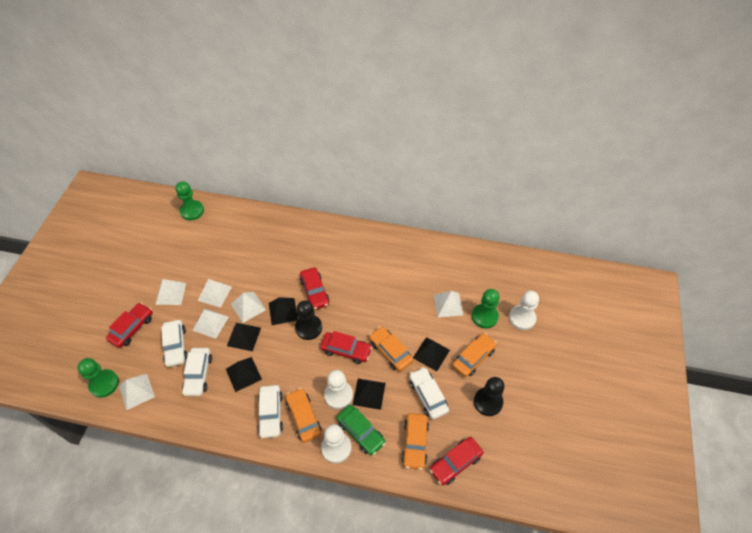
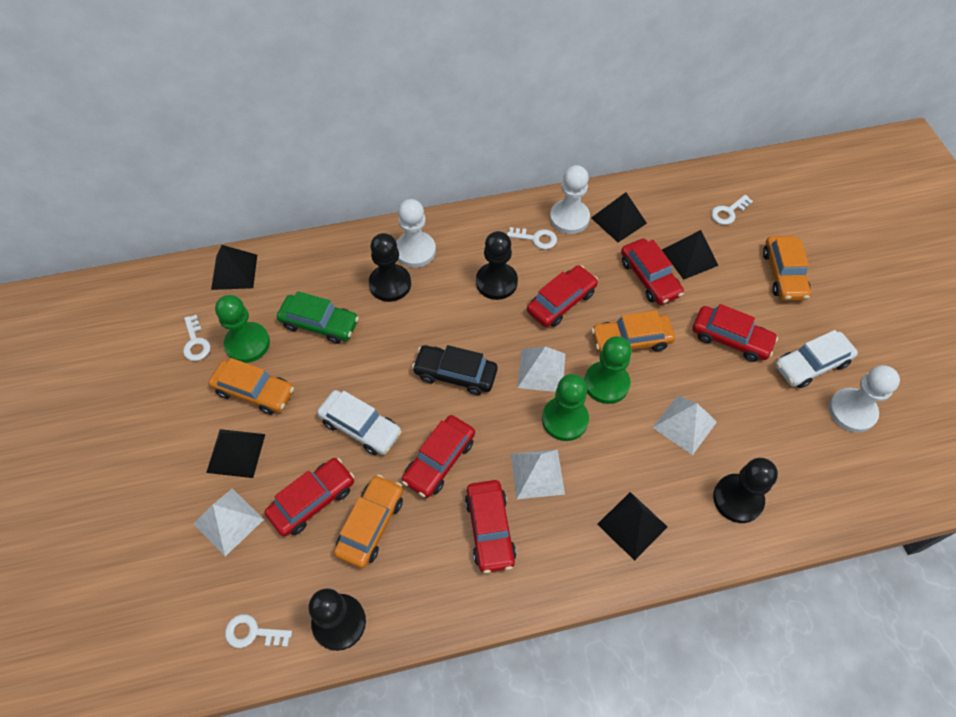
black car: none = 0 -> [412,345,498,395] = 1
black pawn: [295,300,322,340] [474,377,504,416] = 2 -> [308,588,366,651] [369,233,411,302] [476,231,518,300] [713,458,778,523] = 4
red car: [106,303,153,348] [300,267,330,310] [320,331,372,364] [430,437,483,485] = 4 -> [265,458,354,537] [402,415,475,498] [465,480,516,573] [527,265,598,327] [621,238,684,305] [693,304,778,362] = 6
white car: [162,320,188,367] [182,348,212,396] [258,385,283,438] [409,367,449,420] = 4 -> [317,390,402,455] [775,330,858,388] = 2
white key: none = 0 -> [183,315,211,361] [225,614,292,648] [507,227,557,249] [711,195,753,225] = 4
white pyramid: [119,374,155,410] [155,279,186,305] [193,309,229,339] [197,279,232,308] [231,292,266,323] [434,291,463,317] = 6 -> [194,488,264,556] [511,449,565,499] [517,347,565,392] [653,396,717,455] = 4

